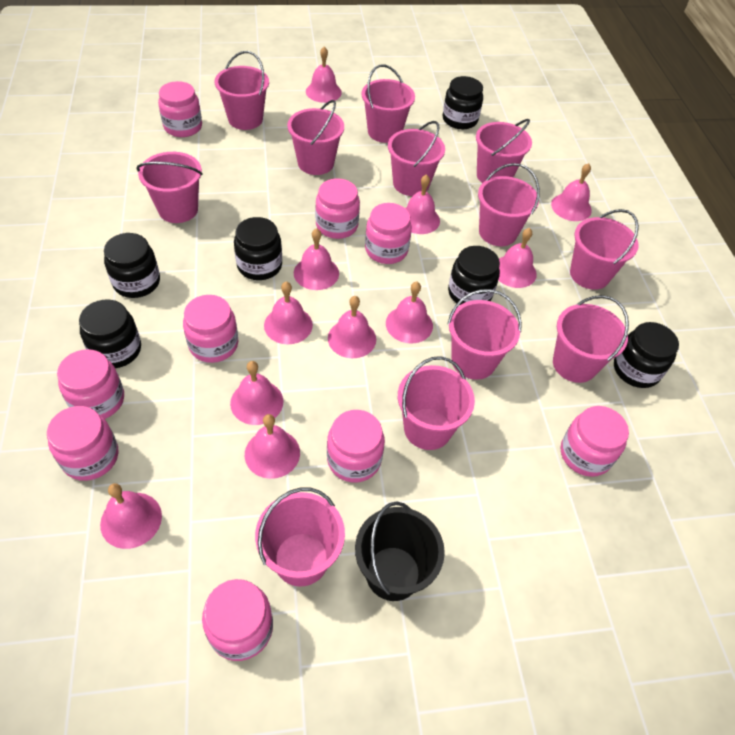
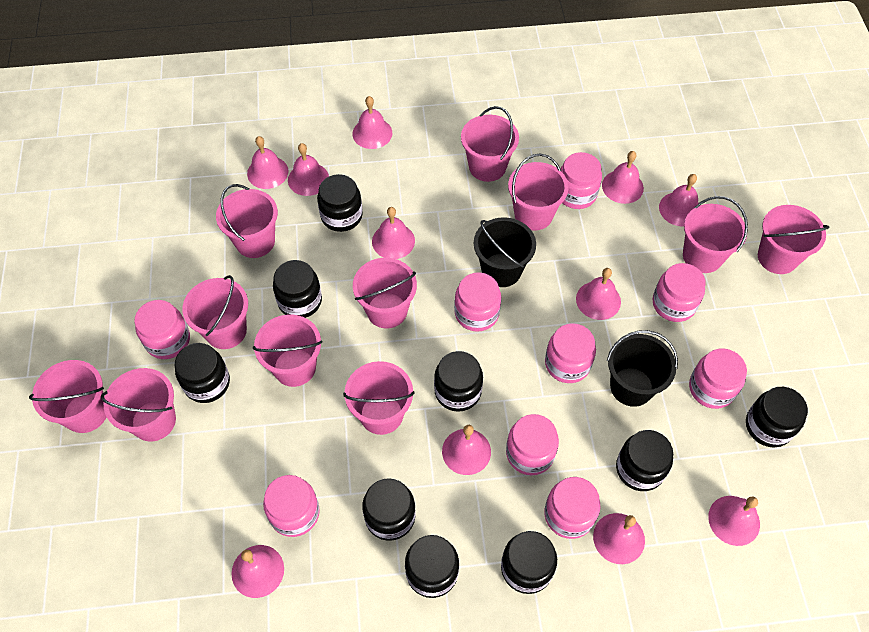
black bucket: [355,502,445,601] = 1 -> [474,217,536,287] [607,330,678,407] = 2
black jar: [79,300,141,368] [104,233,160,298] [234,217,282,280] [443,76,483,129] [448,246,500,305] [614,322,679,388] = 6 -> [175,343,230,403] [273,260,322,318] [317,174,363,232] [362,478,416,541] [405,535,459,598] [434,351,483,412] [501,531,557,594] [616,430,673,491] [746,387,808,447] = 9
pink bucket: [137,152,203,223] [215,51,269,130] [255,487,345,587] [287,100,344,175] [361,65,415,143] [388,121,445,196] [398,356,475,450] [447,289,522,380] [476,119,532,183] [478,163,540,246] [553,295,629,383] [570,209,639,290] = 12 -> [29,360,106,433] [101,368,176,442] [182,275,248,349] [216,184,278,258] [253,315,322,387] [343,361,415,435] [353,258,417,328] [461,106,519,182] [508,154,569,230] [683,196,748,273] [758,205,830,274] = 11

